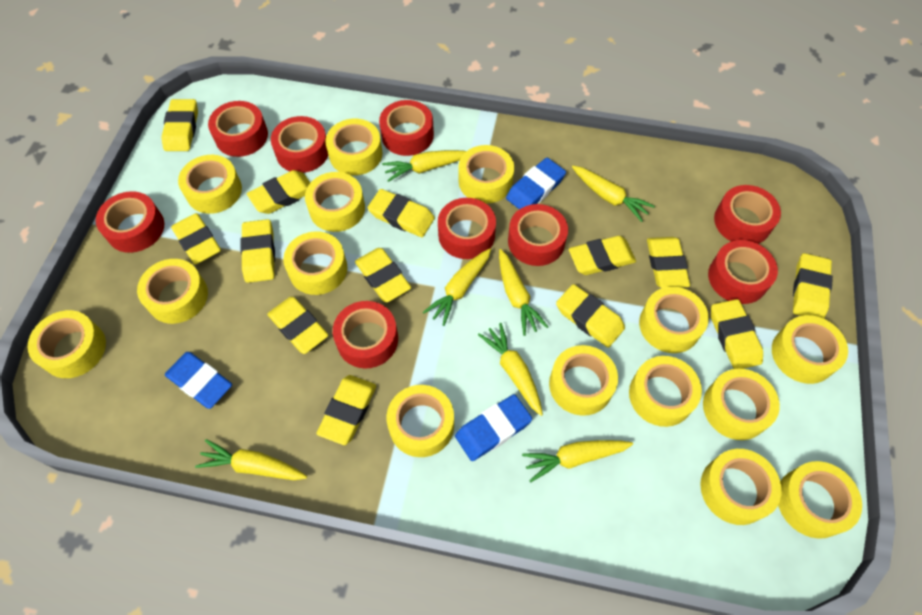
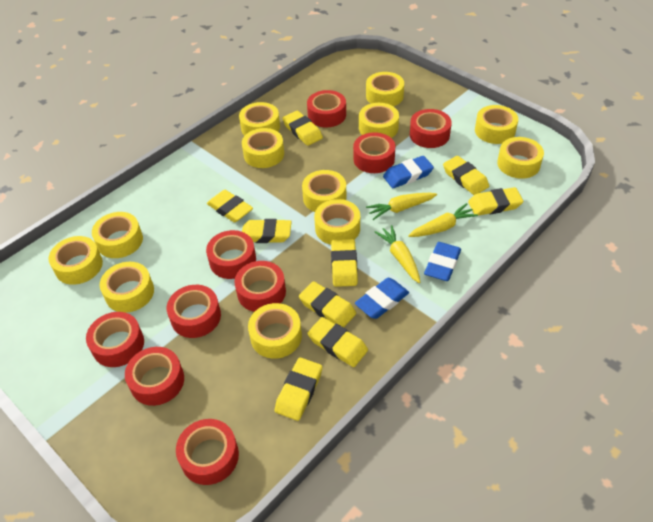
yellow carrot: [195,439,307,480] [382,150,466,182] [423,248,491,326] [478,323,543,416] [499,249,548,336] [522,440,633,482] [572,166,655,222] = 7 -> [366,193,437,220] [375,225,421,283] [408,203,478,237] = 3
yellow eraser: [161,99,198,151] [171,213,221,265] [240,219,275,283] [247,170,310,214] [267,297,328,354] [316,375,376,445] [355,248,411,302] [367,189,435,237] [556,284,625,348] [569,236,636,275] [647,237,690,288] [711,299,763,369] [793,253,833,319] = 13 -> [207,190,253,222] [242,219,292,243] [275,357,322,421] [282,111,323,146] [299,281,356,327] [308,317,368,367] [331,239,358,287] [443,156,489,195] [468,187,523,216] = 9
yellow tape: [28,310,106,378] [137,259,208,324] [178,155,242,214] [283,231,347,295] [305,172,365,232] [325,119,382,175] [387,385,454,457] [458,145,514,204] [549,345,618,416] [629,356,702,427] [639,287,709,353] [700,449,782,525] [703,369,780,440] [772,315,848,384] [778,461,862,539] = 15 -> [48,236,103,285] [92,212,143,258] [100,262,154,313] [239,102,280,136] [242,128,284,168] [248,303,302,359] [302,170,346,212] [314,199,360,245] [359,103,399,138] [366,72,404,106] [475,105,518,144] [497,137,544,179] = 12

